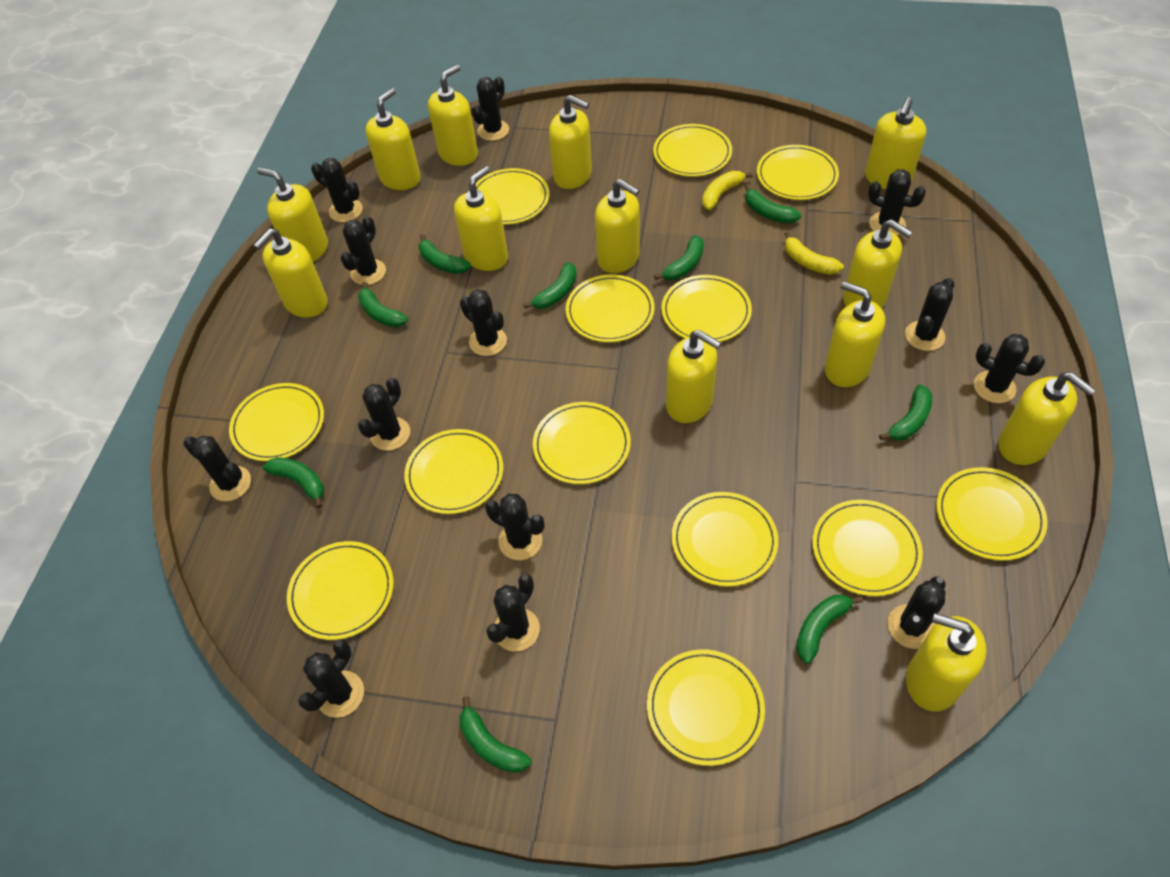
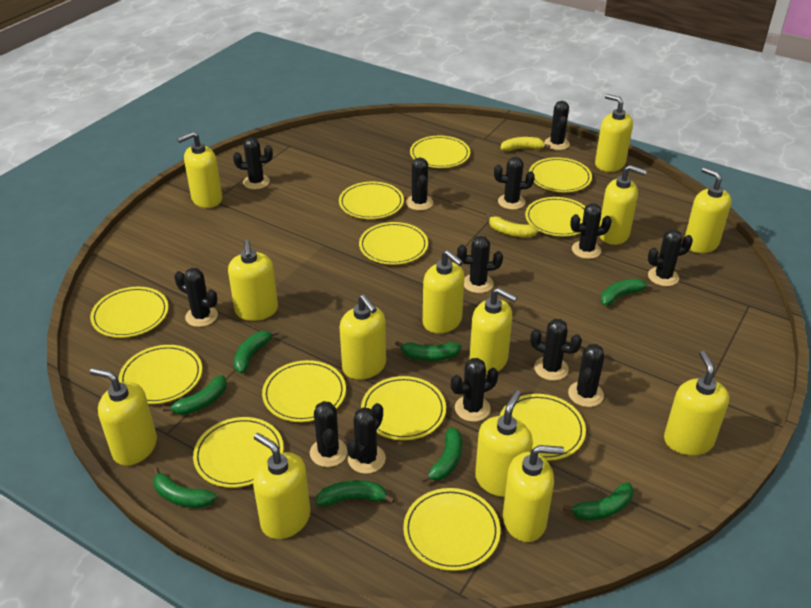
green banana: [263,457,324,508] [358,282,408,327] [419,234,471,274] [460,696,531,773] [523,262,577,309] [654,235,704,280] [744,184,801,223] [796,594,863,664] [879,384,932,441] = 9 -> [153,467,217,508] [163,375,227,415] [233,330,279,373] [316,480,395,506] [395,341,461,361] [420,427,462,483] [563,482,634,520] [601,279,654,306] = 8
yellow plate: [229,383,324,461] [287,541,394,640] [404,429,503,514] [476,168,549,225] [533,402,631,484] [566,275,655,342] [647,649,765,766] [653,124,732,177] [661,275,752,342] [672,492,778,587] [757,145,839,200] [812,500,923,596] [936,467,1047,561] = 13 -> [90,287,169,338] [118,345,202,404] [193,417,284,488] [262,360,346,422] [339,181,404,219] [359,222,428,265] [361,376,446,440] [403,488,500,571] [410,136,470,168] [499,394,586,461] [525,197,586,236] [529,157,592,192] = 12

